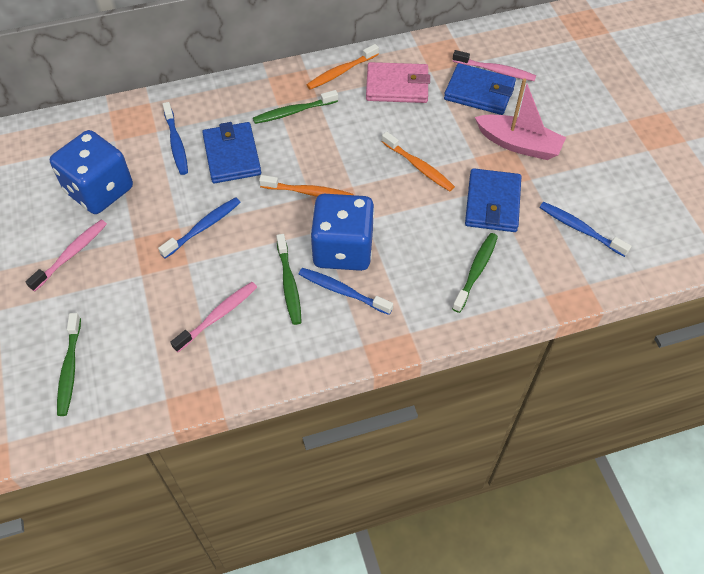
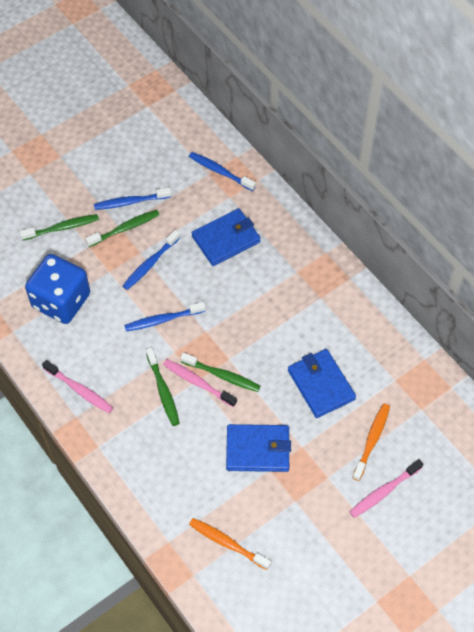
blue dice: [50,130,133,214] [310,194,375,271] = 2 -> [25,254,90,324] = 1
orange toothbrush: [259,175,354,197] [307,44,379,90] [382,132,455,191] = 3 -> [189,518,271,570] [353,404,390,481] = 2
pink boat: [475,78,566,160] = 1 -> none = 0
pink wallet: [366,62,430,103] = 1 -> none = 0

